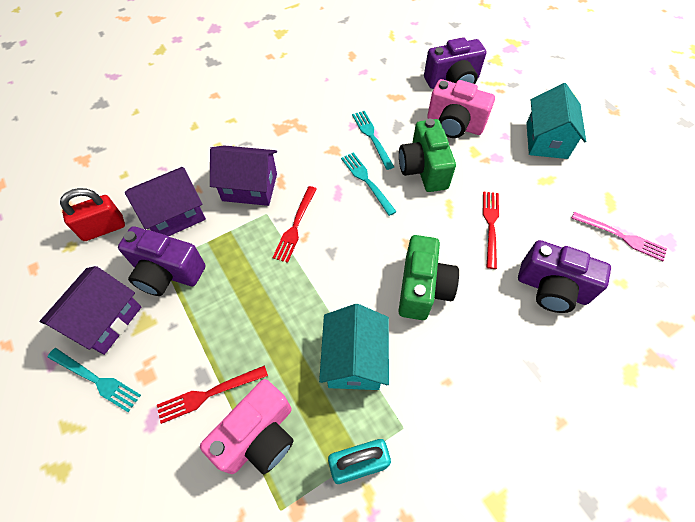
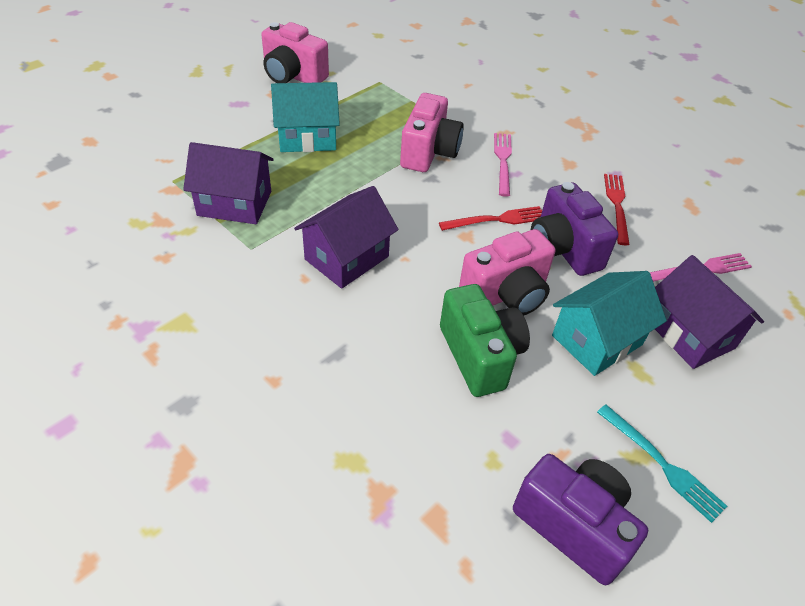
green camera: [399,119,456,192] [399,235,459,320] = 2 -> [440,284,530,397] = 1
pink camera: [200,379,293,474] [427,79,495,138] = 2 -> [261,22,329,83] [400,93,464,172] [459,229,555,315] = 3
pink fork: [571,212,667,261] = 1 -> [494,133,512,197] [650,253,752,282] = 2
purple camera: [118,226,205,296] [424,37,486,89] [518,240,611,313] = 3 -> [513,454,648,585] [531,182,618,276] = 2
red fork: [157,365,268,424] [272,186,317,263] [483,191,499,269] = 3 -> [439,206,542,231] [604,174,630,245] = 2
red padlock: [60,188,125,241] = 1 -> none = 0
turquoise fork: [47,348,141,412] [341,152,397,216] [352,111,394,170] = 3 -> [597,405,728,523] = 1
turquoise padlock: [328,439,391,484] = 1 -> none = 0

